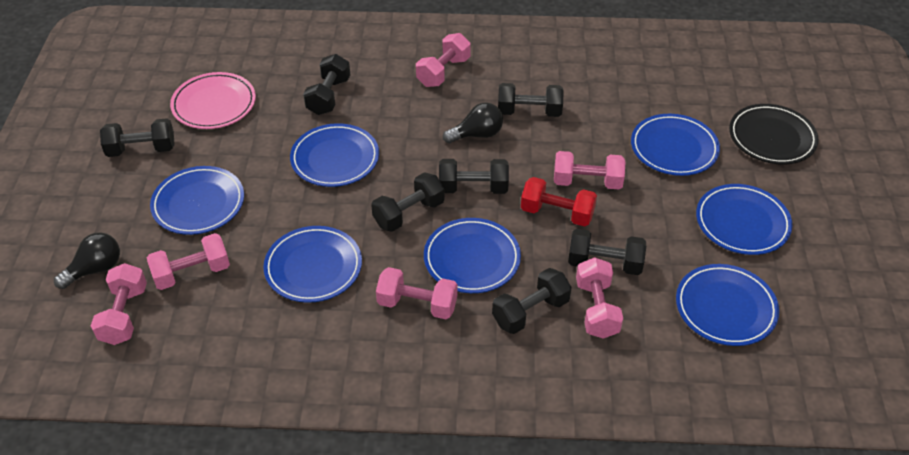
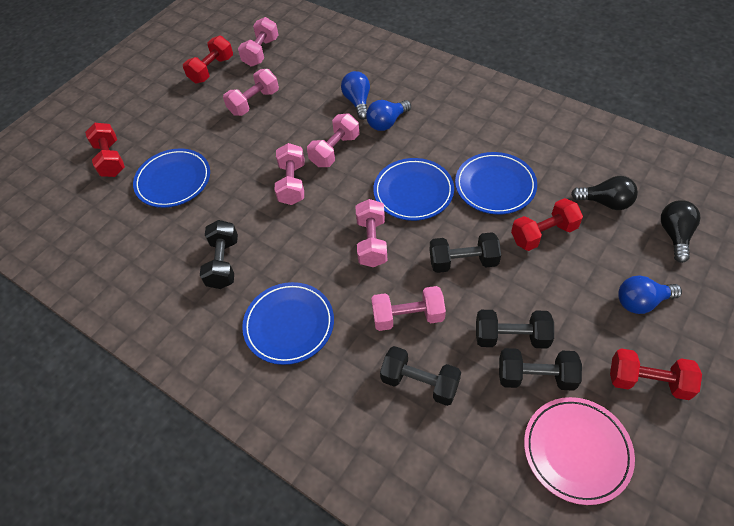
black dumbbell: [100,118,175,157] [303,54,350,115] [371,172,445,232] [439,159,509,194] [492,268,572,334] [498,83,564,117] [568,229,646,275] = 7 -> [200,220,238,289] [380,346,461,406] [430,232,501,273] [476,310,554,348] [499,348,582,391] = 5
black plate: [729,104,819,165] = 1 -> none = 0
blue light bulb: none = 0 -> [341,71,370,120] [366,100,411,131] [618,276,682,314] = 3
blue plate: [150,166,244,235] [263,226,362,303] [290,123,379,187] [424,218,521,293] [631,114,720,176] [676,264,779,346] [696,184,792,255] = 7 -> [133,149,210,208] [242,282,334,365] [373,158,454,221] [455,152,537,215] = 4
red dumbbell: [521,177,597,227] = 1 -> [85,123,125,177] [183,35,233,84] [511,198,583,251] [610,348,702,400] = 4

